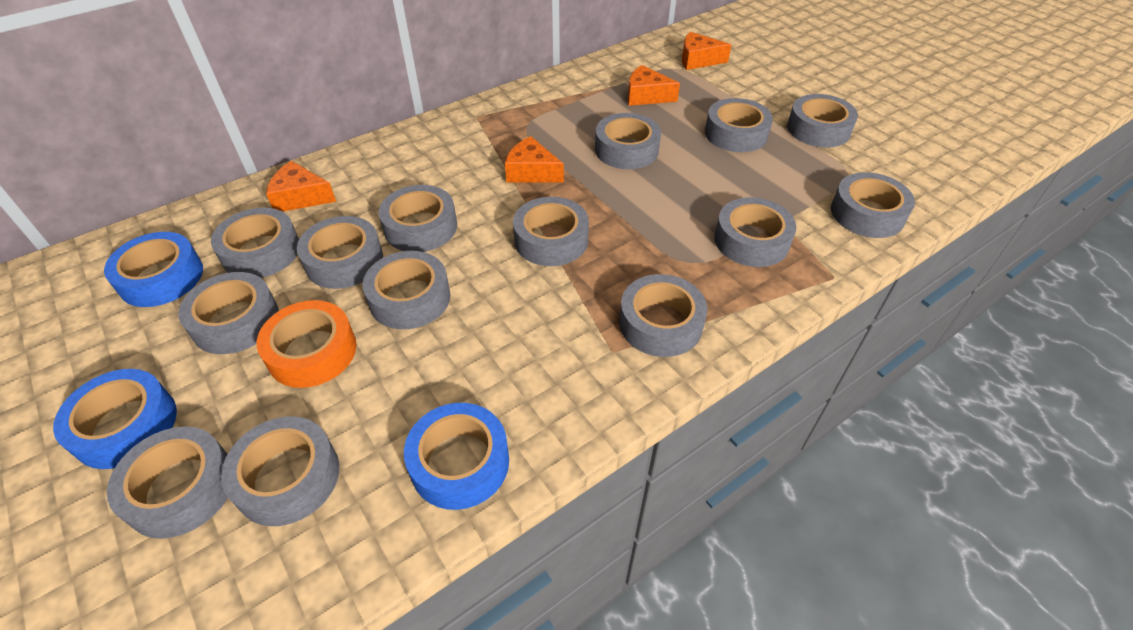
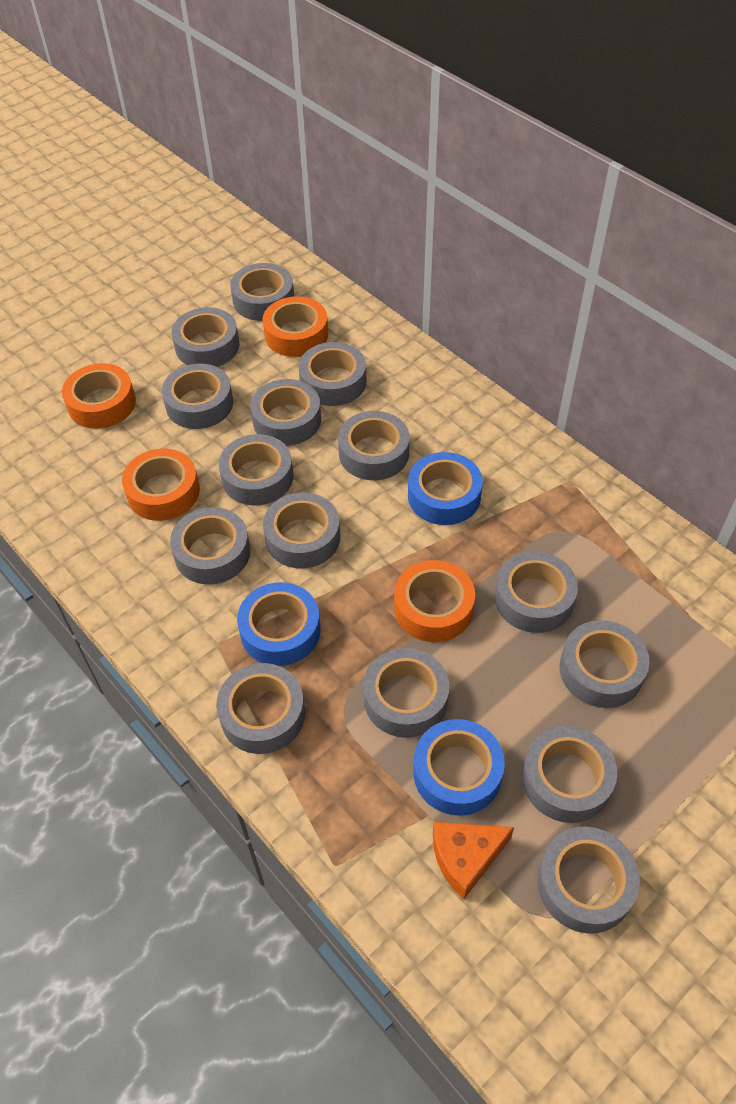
grey tape: [107,426,228,539] [179,272,279,354] [211,208,299,278] [221,416,339,526] [297,216,383,289] [363,251,450,329] [379,185,457,252] [513,197,589,266] [595,113,661,169] [619,274,707,357] [705,98,773,152] [714,197,796,267] [787,94,858,148] [831,172,915,238] = 14 -> [162,364,233,429] [170,507,250,584] [171,307,240,367] [216,663,305,754] [219,434,294,505] [230,263,294,321] [250,379,321,446] [263,492,340,568] [299,342,366,406] [338,411,410,480] [363,648,449,738] [494,551,578,633] [522,726,617,823] [537,827,640,934] [560,620,649,708] = 15
orange cheese: [266,161,336,212] [505,136,564,183] [628,65,680,106] [682,32,731,70] = 4 -> [433,822,514,899] = 1
orange tape: [257,300,356,388] = 1 -> [62,363,136,429] [122,449,200,521] [263,296,328,357] [394,560,475,642] = 4

